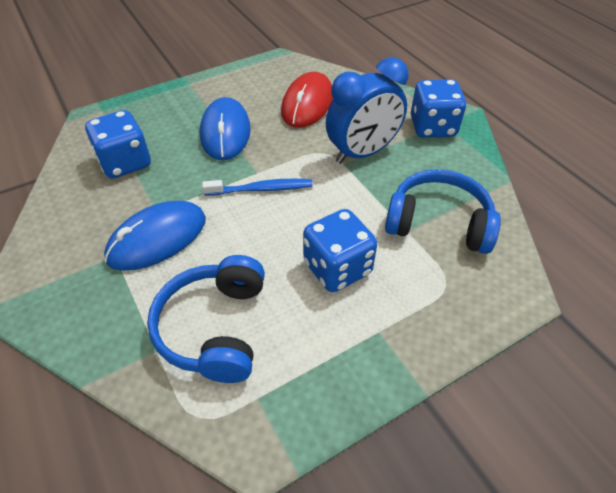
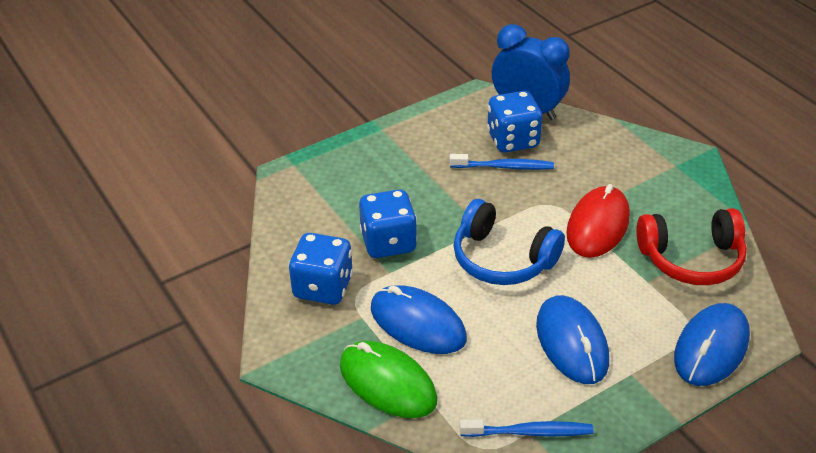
blue headphones: [147,255,265,383] [385,169,501,254] = 2 -> [454,199,565,285] = 1
blue mouse: [104,201,206,271] [200,97,251,160] = 2 -> [371,285,467,354] [536,295,609,384] [674,303,750,386] = 3
blue toothbrush: [202,179,313,196] = 1 -> [450,154,554,170] [460,419,594,437] = 2
green mouse: none = 0 -> [340,341,437,418] = 1
red headphones: none = 0 -> [636,208,747,285] = 1

